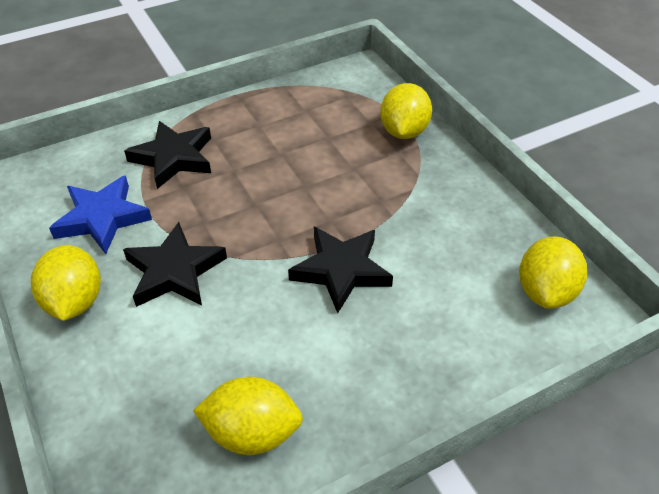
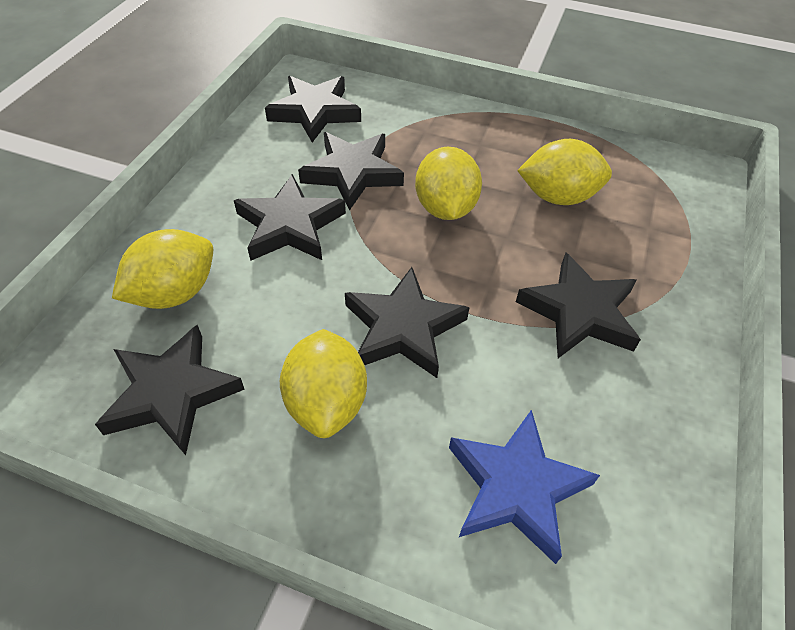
black star: [123,222,227,307] [124,121,211,189] [288,227,393,313] = 3 -> [95,324,245,455] [234,174,346,261] [265,76,361,143] [298,132,404,210] [345,267,470,378] [516,253,641,358] = 6

